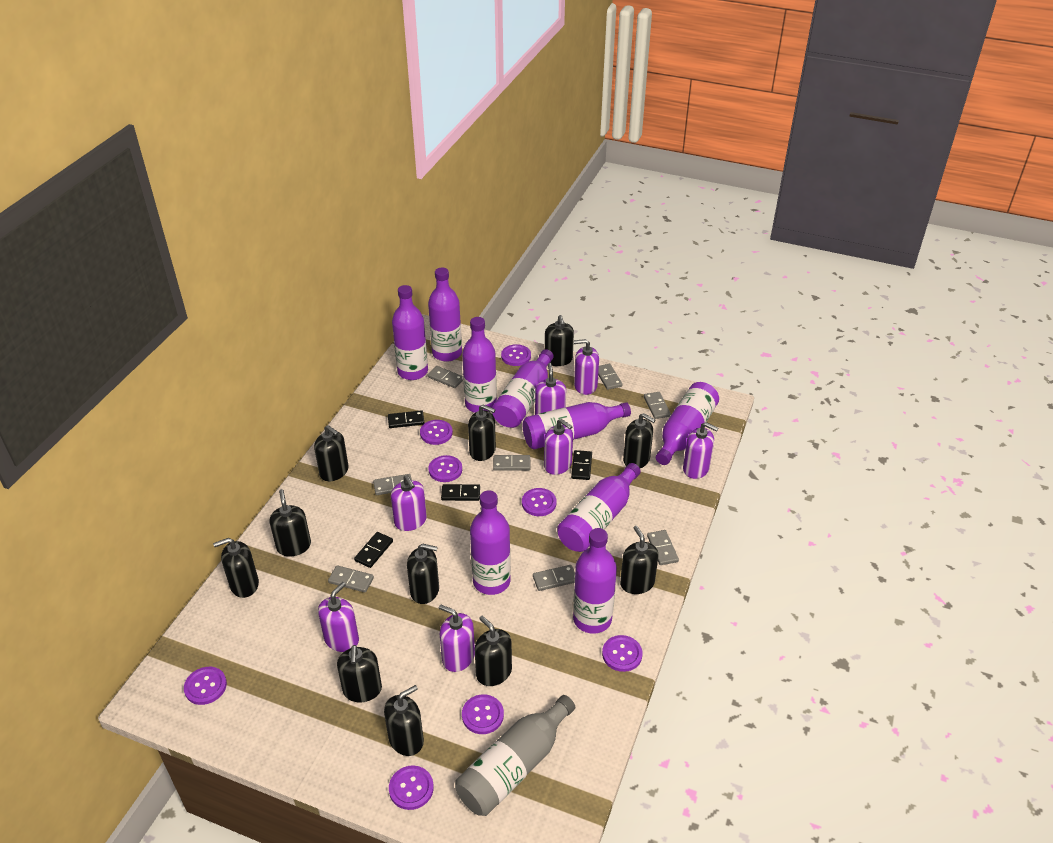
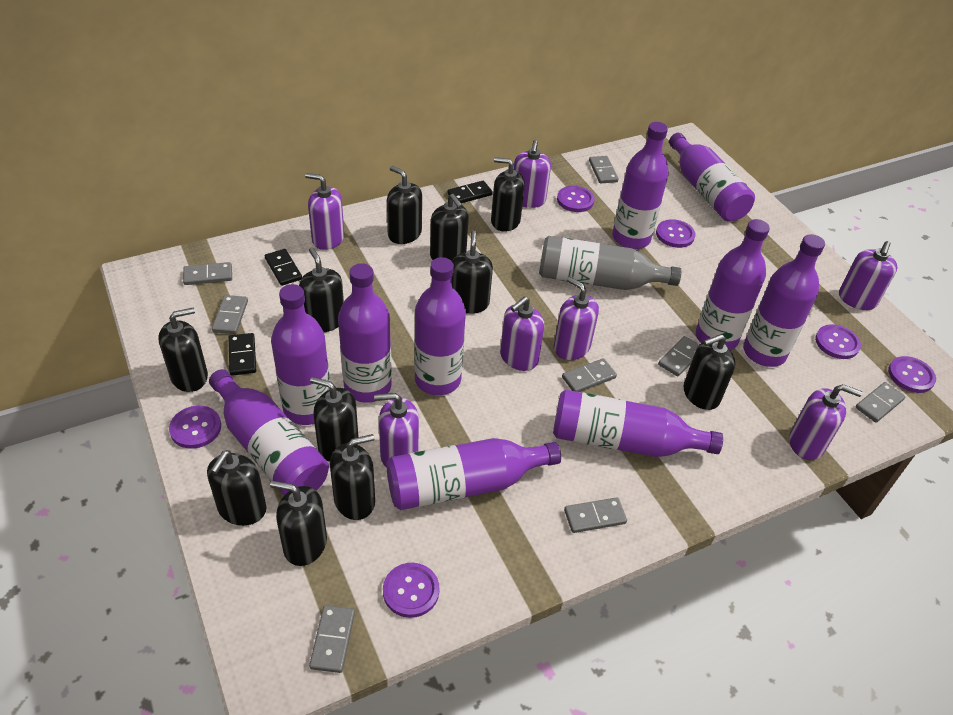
black domino: [354,532,393,568] [388,410,424,428] [441,484,480,501] [571,450,592,480] = 4 -> [228,333,256,376] [265,249,302,286] [447,181,493,203] = 3
purple bottle: [392,285,428,380] [428,267,462,362] [462,317,497,413] [470,491,511,595] [492,349,554,428] [523,402,631,449] [557,463,641,552] [573,528,617,634] [656,382,719,465] = 9 -> [209,369,329,496] [271,284,330,425] [338,263,392,403] [387,438,561,510] [414,257,466,395] [553,390,723,457] [612,122,669,249] [669,133,755,221] [696,219,770,350] [743,234,825,367] = 10
purple button: [184,667,227,705] [389,765,434,810] [420,420,453,445] [428,455,462,482] [462,694,504,734] [501,344,531,366] [522,488,557,516] [602,635,642,672] = 8 -> [169,406,221,449] [383,563,440,618] [557,186,595,212] [656,219,695,248] [815,324,861,359] [888,356,936,393] = 6

